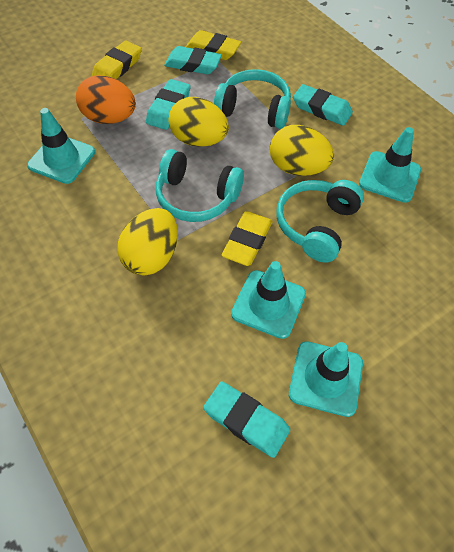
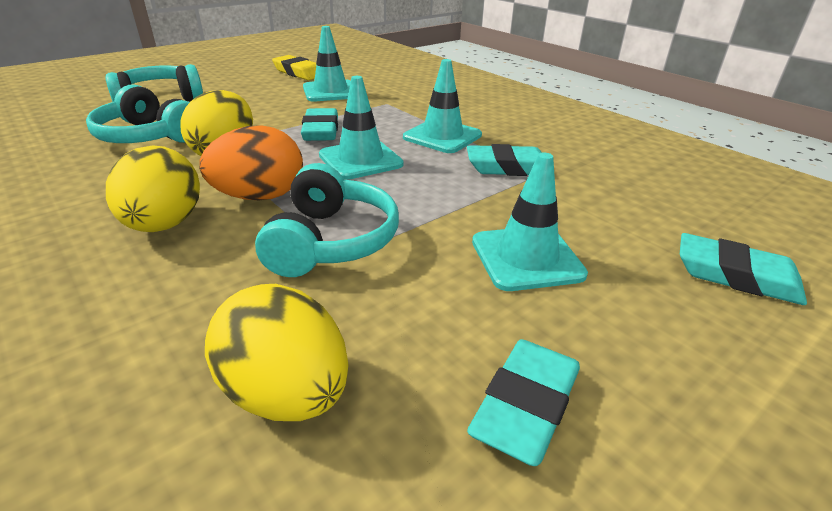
yellow eraser: [92,40,142,79] [186,30,241,60] [221,211,272,266] = 3 -> [272,55,316,80] = 1

